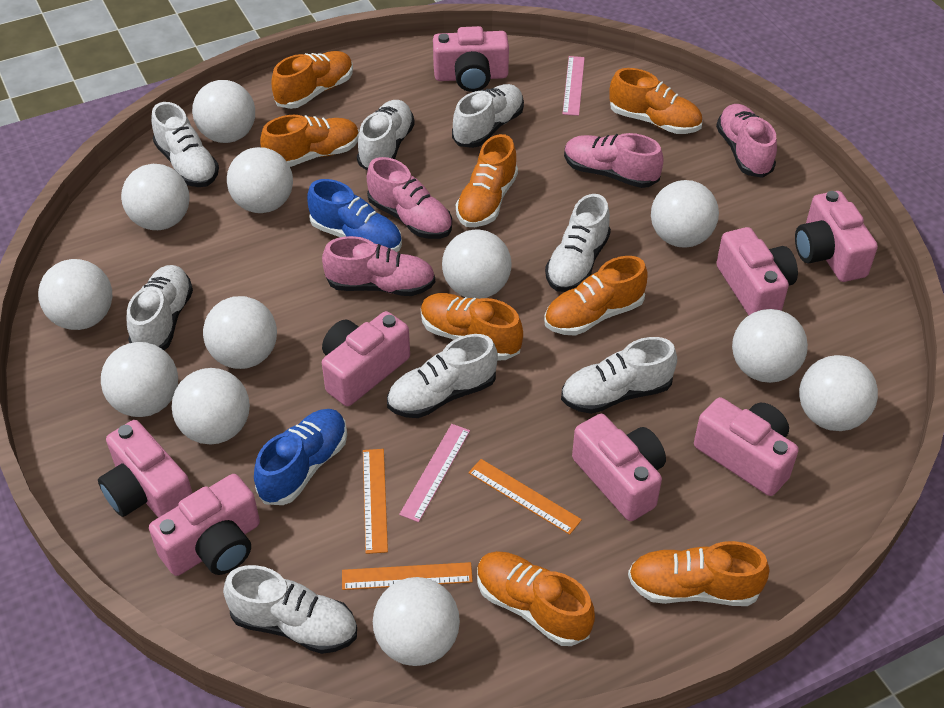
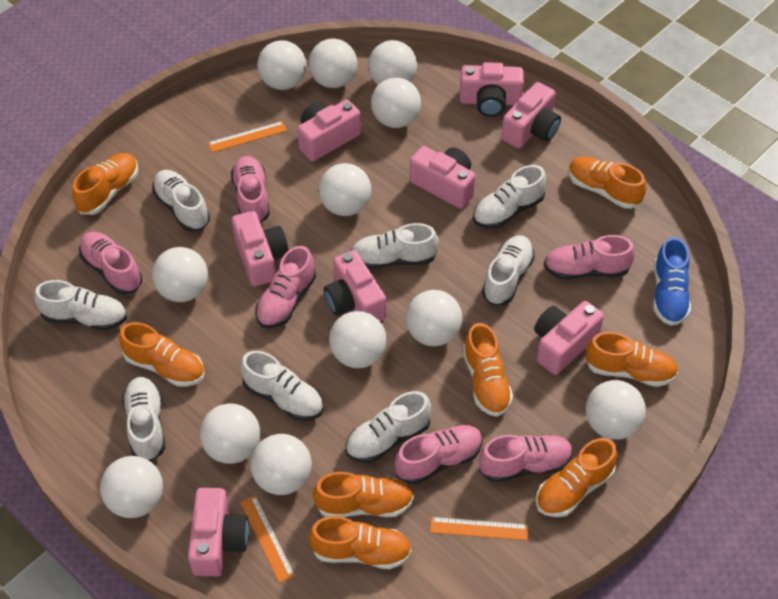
blue shoe: [254,409,347,505] [307,179,402,252] = 2 -> [653,237,691,326] = 1
pink ruler: [399,424,470,522] [563,56,585,116] = 2 -> none = 0
pink shoe: [322,236,435,296] [367,157,452,239] [564,133,664,188] [716,104,777,178] = 4 -> [79,232,142,294] [231,156,270,223] [255,246,316,328] [395,425,483,485] [479,435,573,483] [544,235,635,280] = 6

